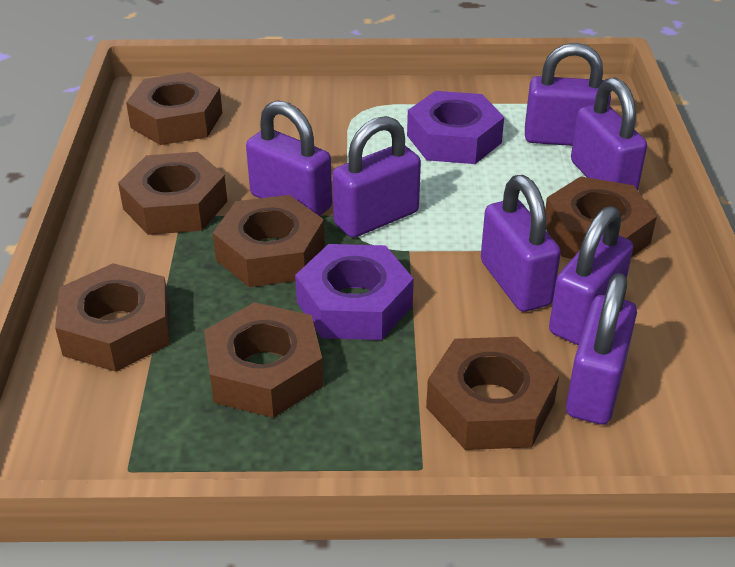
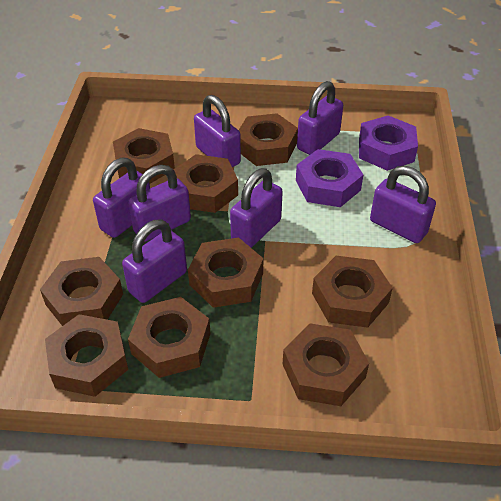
brown nut: [55,263,170,372] [118,152,227,235] [126,72,222,145] [204,302,323,418] [213,195,325,287] [426,337,559,450] [545,176,657,259] = 7 -> [40,257,123,326] [45,314,128,397] [113,128,175,184] [128,297,210,378] [174,154,238,213] [188,238,263,308] [239,113,298,166] [283,323,369,406] [312,256,393,328] = 9

